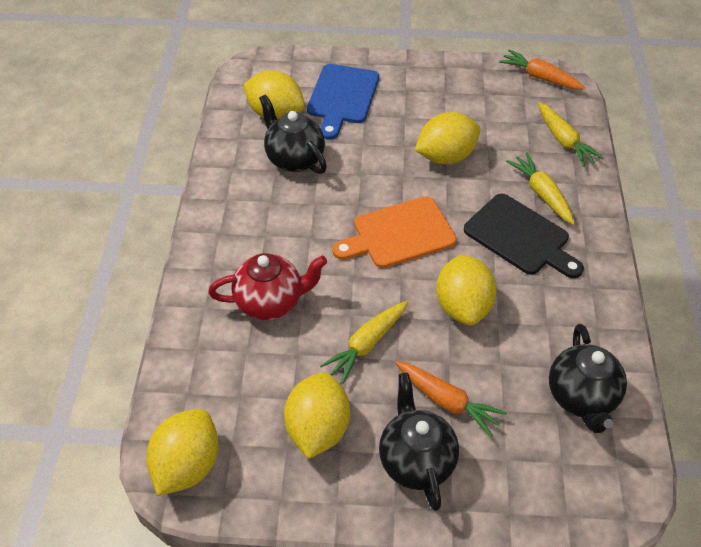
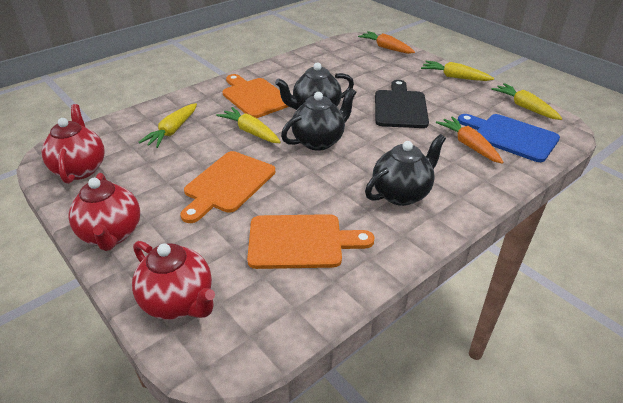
orange cutting board: [332,196,457,268] = 1 -> [180,151,275,223] [223,74,289,118] [247,214,374,269] = 3
red teapot: [208,253,327,320] = 1 -> [42,104,105,184] [69,173,140,251] [132,241,215,320] = 3
yellow carrot: [320,301,408,384] [506,153,575,225] [538,102,604,167] = 3 -> [139,103,197,148] [216,107,281,143] [421,61,494,81] [491,83,563,120] = 4
yellow lemon: [146,409,219,496] [243,70,305,119] [284,372,350,459] [415,112,480,164] [436,255,496,325] = 5 -> none = 0

